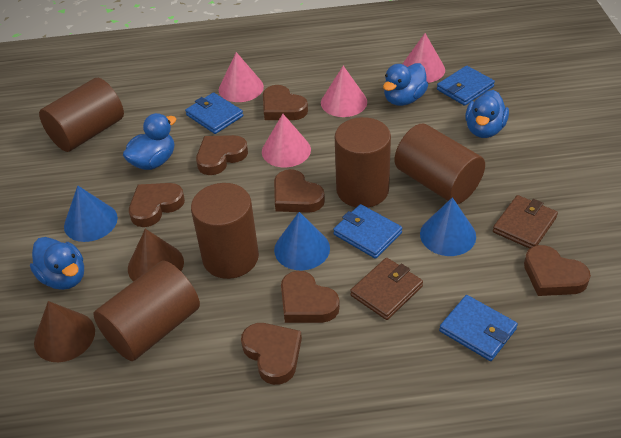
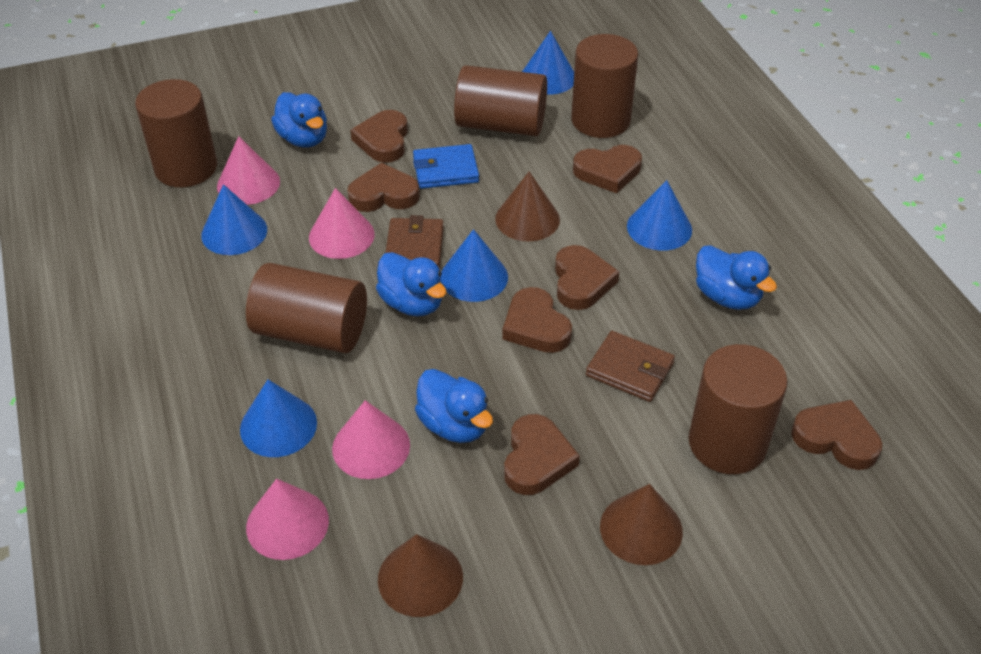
blue cone: [64,186,118,242] [274,212,330,270] [420,197,476,256] = 3 -> [201,184,267,255] [240,379,317,457] [441,229,508,302] [522,31,574,95] [627,180,692,251] = 5
blue wallet: [185,92,243,134] [333,204,402,259] [437,66,495,106] [439,295,518,361] = 4 -> [413,144,479,189] = 1
brown cone: [34,301,95,362] [128,229,184,282] = 2 -> [378,534,463,617] [495,171,560,241] [600,484,683,565] = 3

